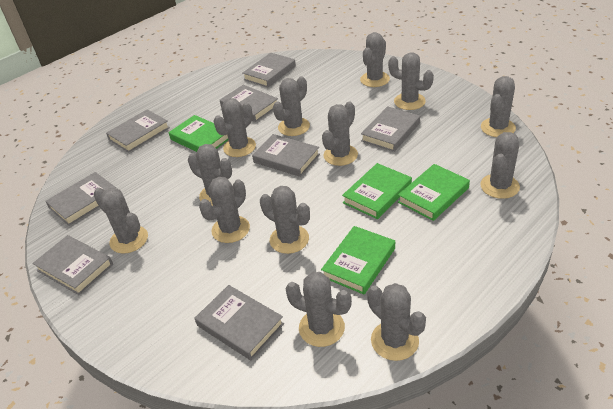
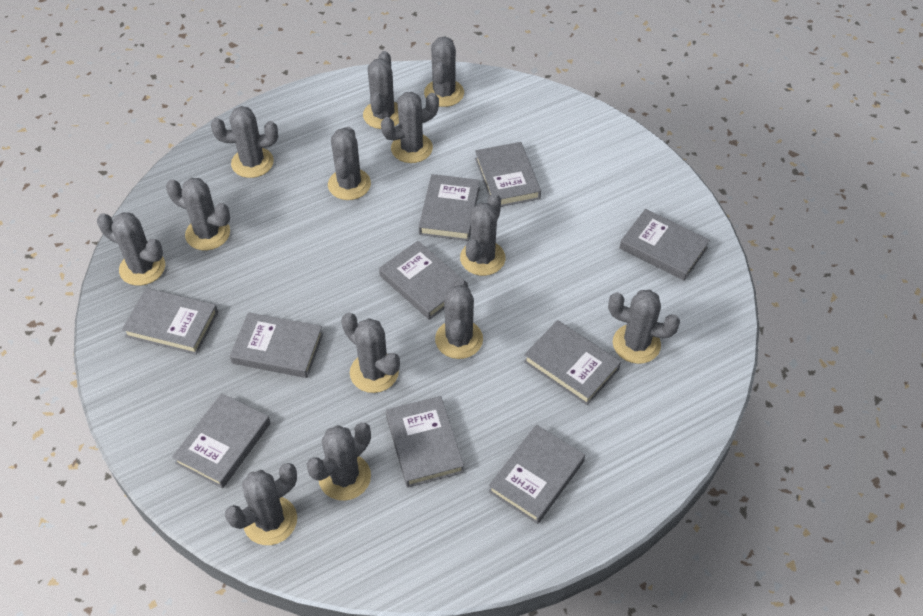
green book: [169,115,228,152] [321,226,395,294] [342,163,412,219] [398,164,470,221] = 4 -> none = 0
grey book: [32,235,113,295] [45,172,116,226] [106,110,170,153] [195,285,284,360] [220,85,278,122] [243,53,296,87] [252,134,320,177] [361,106,420,152] = 8 -> [122,288,218,355] [172,393,270,488] [230,312,323,378] [379,241,468,320] [386,396,464,488] [419,174,480,241] [475,142,541,207] [488,425,585,524] [524,320,621,405] [620,209,710,281] = 10

